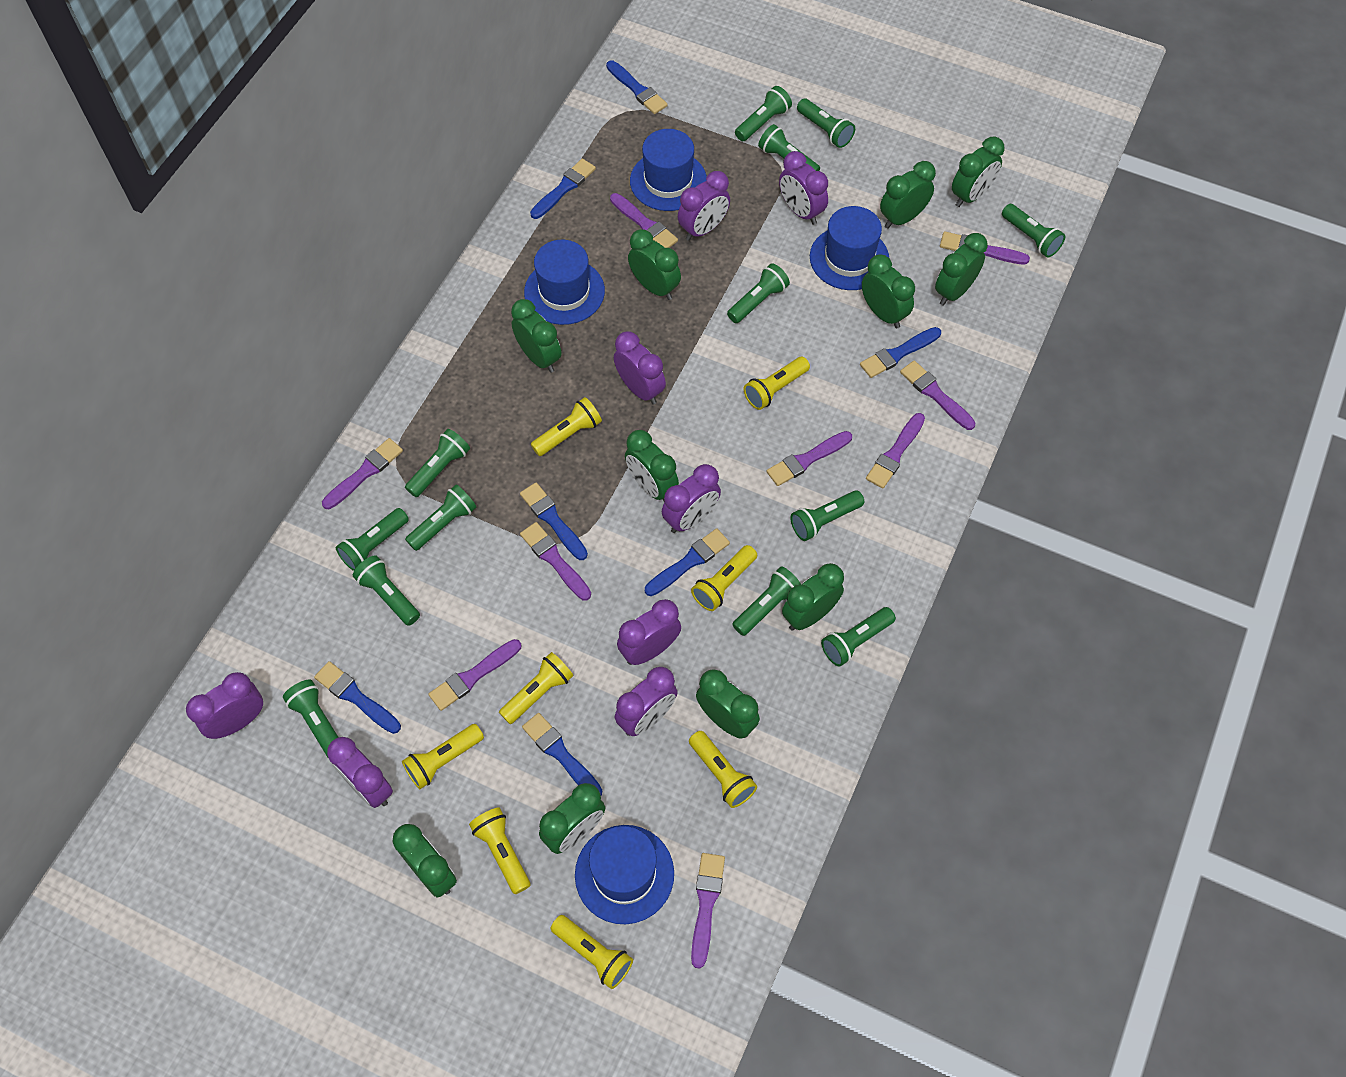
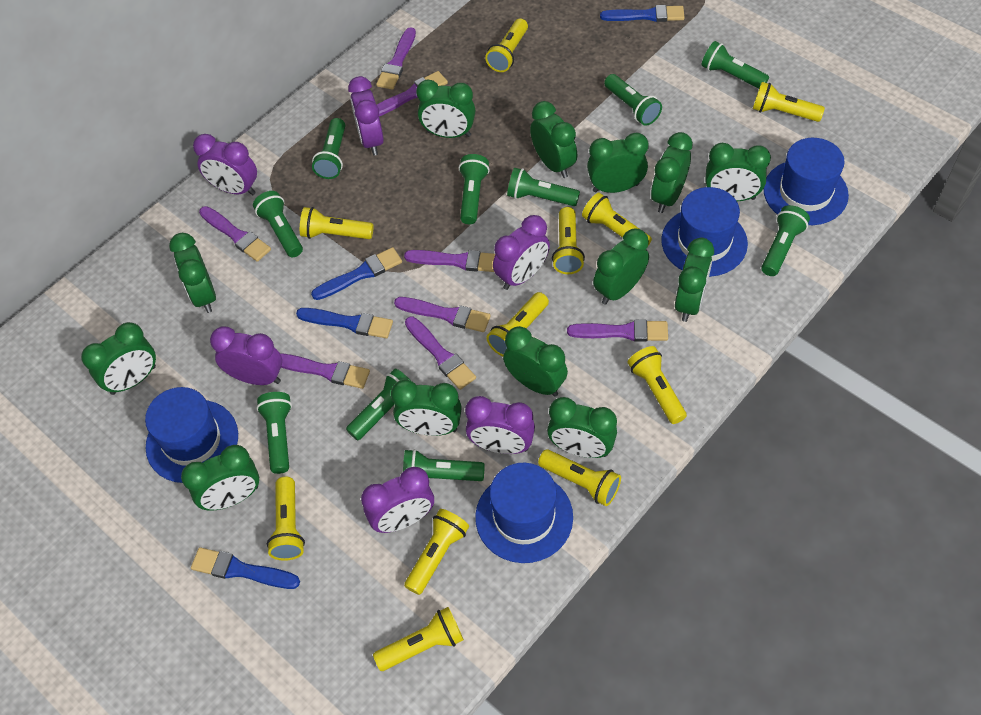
blue brush: [314,661,401,734] [520,482,588,560] [522,713,602,796] [530,159,596,219] [606,61,668,114] [645,528,730,596] [860,327,941,378] = 7 -> [191,547,300,589] [296,308,393,338] [311,247,402,300] [600,5,685,22] = 4
green clock: [392,824,457,898] [511,299,561,373] [539,783,605,854] [625,430,679,503] [628,229,681,300] [696,669,760,739] [782,563,844,631] [862,254,915,328] [880,161,936,229] [935,233,988,305] [952,137,1005,207] = 11 -> [81,322,156,395] [169,233,216,313] [181,445,259,511] [391,380,462,436] [416,79,475,138] [503,326,568,397] [530,101,577,178] [547,397,617,458] [587,133,649,193] [593,229,649,305] [651,132,693,213] [675,238,714,322] [705,143,771,201] = 13
green flashlight: [283,679,338,757] [336,508,409,571] [353,555,420,626] [405,429,470,497] [405,485,477,551] [727,263,790,323] [732,567,801,636] [735,86,792,141] [758,124,820,171] [790,491,864,541] [797,99,855,148] [821,607,896,666] [1002,204,1065,258] = 13 -> [253,191,303,257] [256,392,292,474] [312,118,345,179] [346,368,411,440] [403,449,485,481] [459,154,490,224] [507,168,580,206] [604,74,662,126] [701,41,769,89] [761,205,810,276] = 10
purple brush: [322,438,403,509] [428,639,521,711] [520,522,591,600] [610,193,678,248] [691,853,725,969] [766,431,852,486] [866,413,925,489] [900,361,976,430] [940,231,1030,265] = 9 -> [199,206,271,262] [280,353,370,389] [376,27,416,90] [377,71,448,116] [394,297,491,332] [404,250,496,272] [405,317,476,390] [567,319,668,342] = 8
purple clock: [186,672,263,739] [327,737,393,808] [614,331,666,405] [615,667,678,736] [617,599,681,665] [662,464,721,533] [678,171,730,241] [779,151,828,225] = 8 -> [193,134,257,195] [210,327,282,385] [348,76,384,156] [361,467,434,533] [465,396,535,454] [493,215,550,290] = 6
yellow flashlight: [402,724,484,789] [469,807,530,894] [499,652,573,724] [531,397,602,456] [550,915,633,989] [689,731,757,808] [691,545,757,611] [744,357,810,410] = 8 -> [267,477,305,561] [300,207,374,239] [373,607,464,671] [404,509,469,595] [485,18,528,72] [486,292,549,356] [538,449,621,506] [552,207,585,274] [582,193,652,246] [628,346,687,424] [753,82,825,122] = 11

